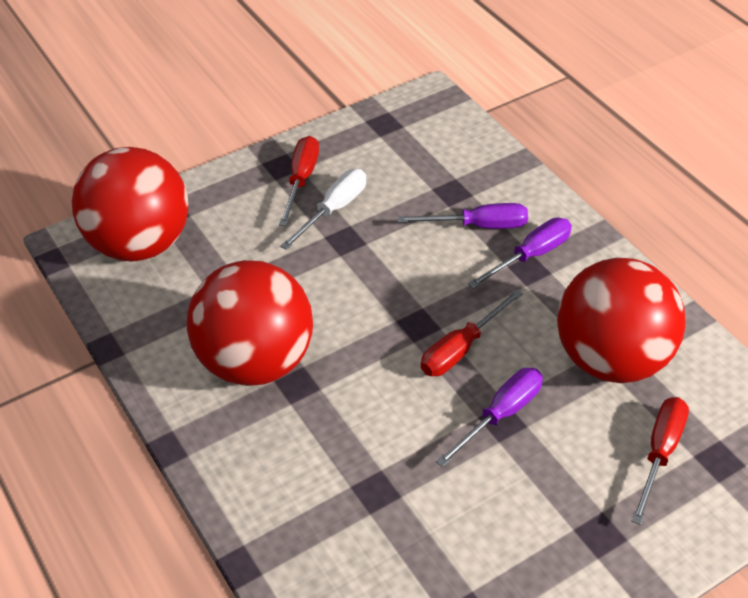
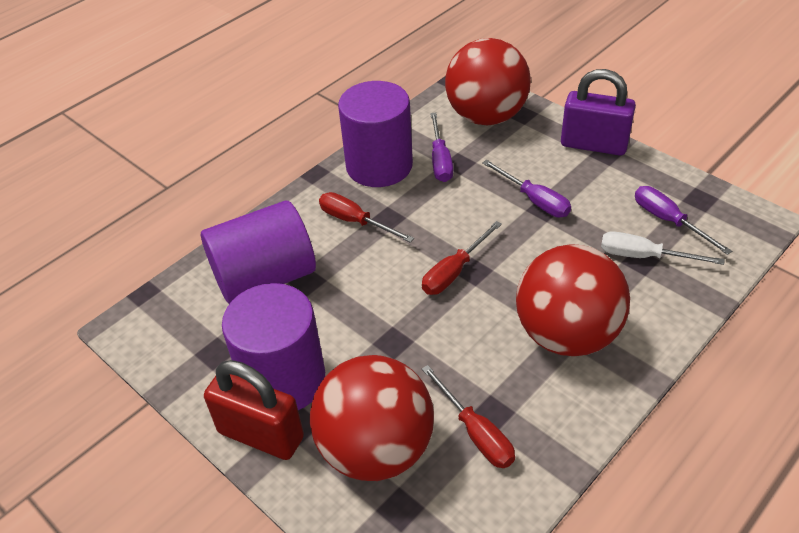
purple cylinder: none = 0 -> [201,201,316,304] [222,283,325,410] [338,81,413,187] = 3
purple padlock: none = 0 -> [561,69,636,156] = 1
red padlock: none = 0 -> [204,360,304,460] = 1

